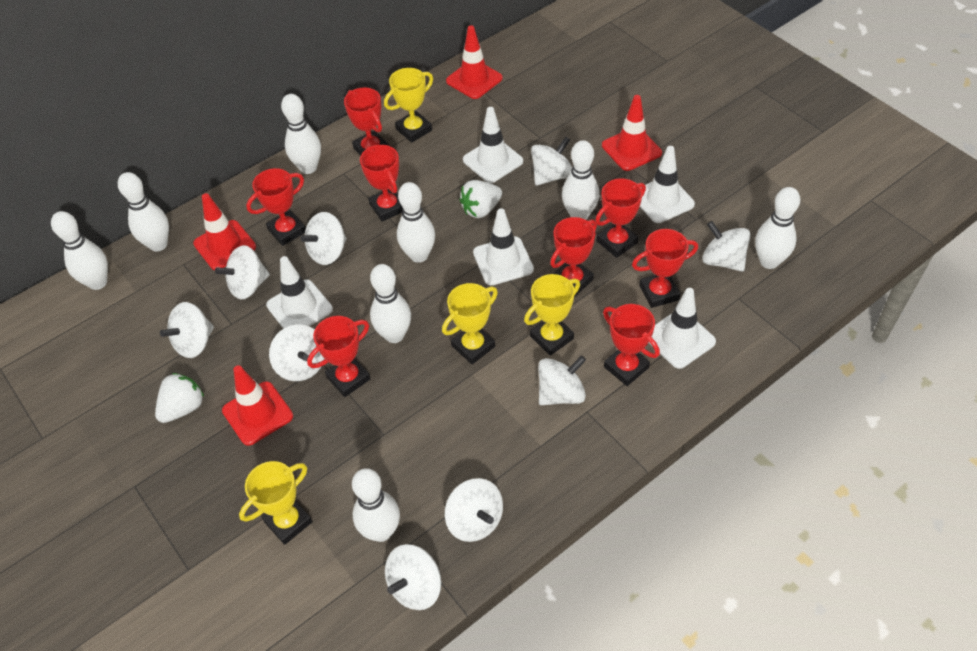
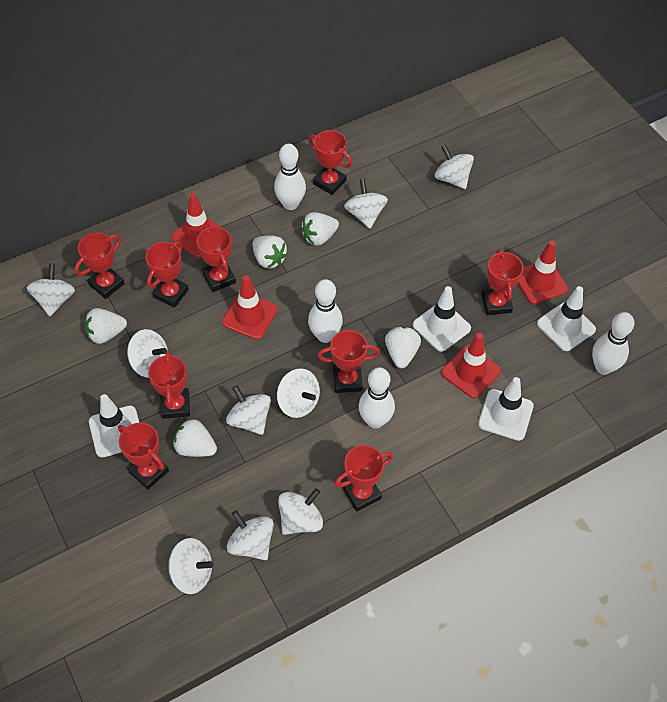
red trophy: [246,168,306,246] [307,316,370,397] [344,87,389,156] [360,145,403,222] [550,217,597,297] [595,178,646,258] [603,304,660,386] [632,229,698,308] = 8 -> [75,233,125,299] [118,423,169,490] [145,241,189,308] [148,351,190,419] [196,226,236,292] [308,130,353,195] [317,330,380,393] [334,445,393,511] [481,249,524,315] = 9
white bowling pin: [51,211,108,290] [118,172,169,252] [281,94,321,174] [352,468,400,542] [370,264,411,343] [397,182,435,263] [562,140,599,220] [755,187,800,269] = 8 -> [274,144,306,210] [308,279,343,343] [359,367,395,428] [592,312,634,375] = 4
white strawberry: [155,373,204,423] [459,180,502,218] = 2 -> [84,308,127,344] [173,418,217,457] [253,235,288,269] [301,212,339,246] [385,327,421,368] = 5
white traffic cone: [266,256,333,329] [463,107,523,183] [473,208,534,285] [640,146,695,223] [649,288,716,369] = 5 -> [89,394,139,458] [413,286,471,352] [478,377,534,441] [537,286,596,351] = 4
yellow trophy: [239,461,313,545] [384,68,433,143] [442,283,498,364] [524,274,580,356] = 4 -> none = 0

